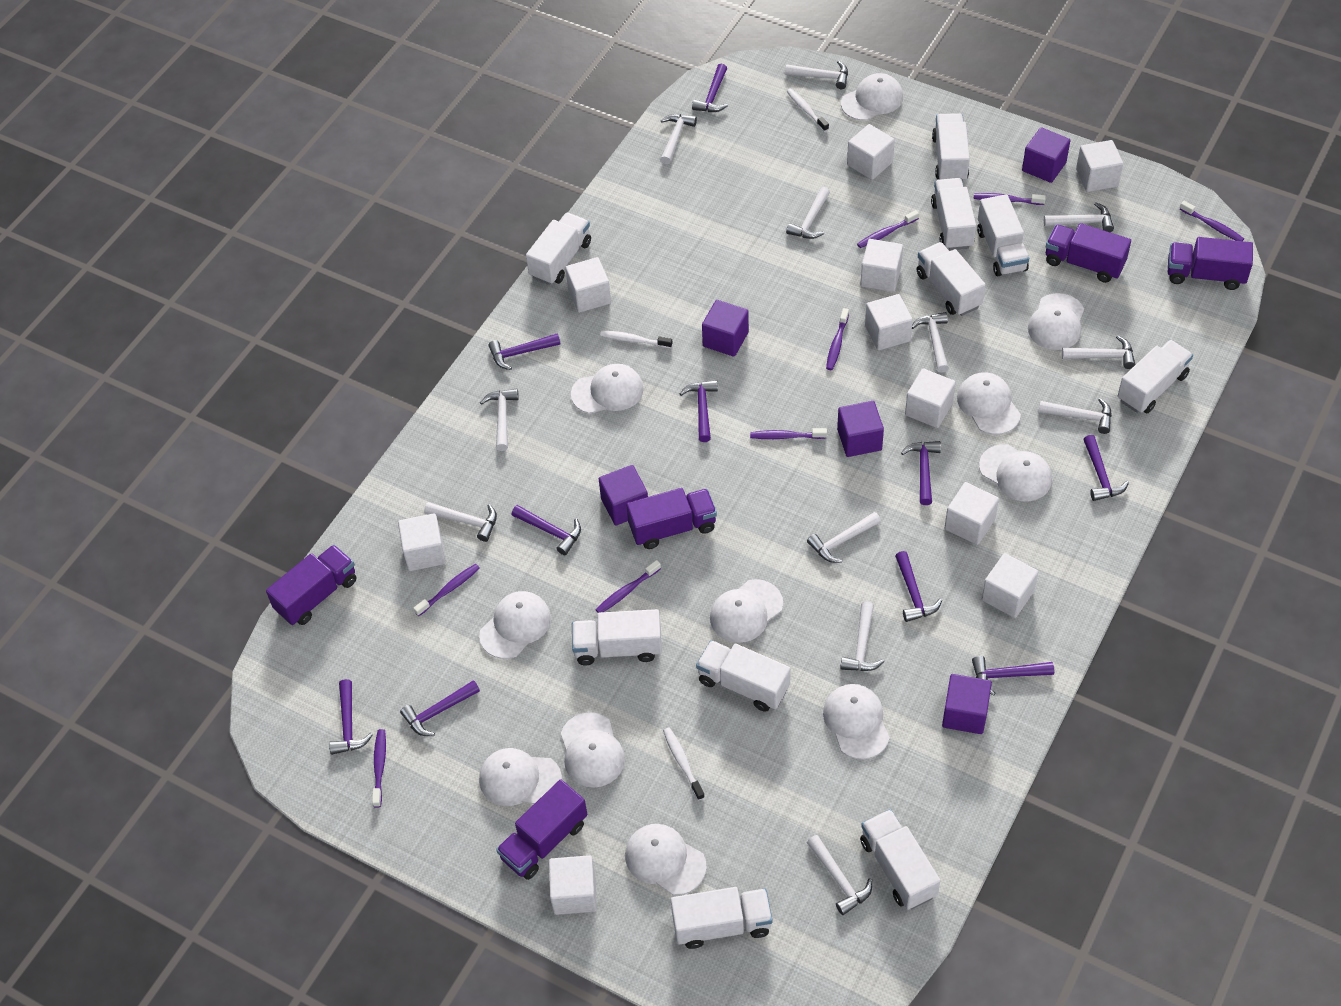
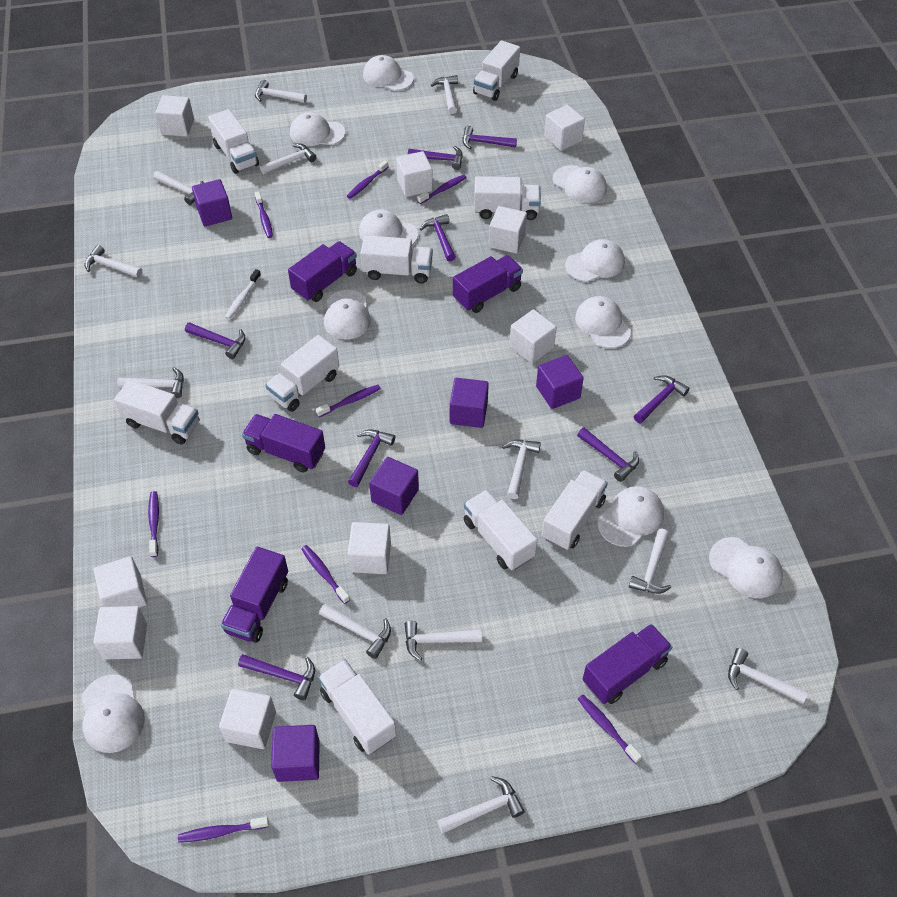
purple hammer: [329,679,373,755] [400,680,480,736] [488,333,561,370] [511,505,581,555] [680,380,718,442] [692,64,728,112] [895,551,942,622] [901,441,941,505] [972,656,1054,696] [1083,435,1129,501] = 10 -> [185,322,246,359] [238,654,315,700] [348,429,395,487] [408,146,463,170] [420,214,456,262] [463,126,517,149] [577,427,639,482] [634,375,690,424] = 8
white cap: [479,591,551,659] [479,748,562,806] [561,712,625,788] [571,364,644,414] [625,824,707,895] [710,579,783,643] [823,684,890,759] [841,73,903,121] [957,372,1021,435] [979,444,1052,501] [1028,293,1084,350] = 11 -> [81,674,145,753] [290,112,345,146] [324,290,371,340] [359,209,418,245] [363,55,414,91] [553,165,607,203] [565,239,625,282] [575,296,631,348] [597,486,664,547] [709,537,783,598] = 10
white cube: [398,513,446,571] [549,855,597,915] [565,257,611,313] [847,124,895,180] [860,239,903,292] [865,294,913,350] [905,368,956,428] [945,482,999,545] [982,553,1038,618] [1076,140,1123,192] = 10 -> [93,606,147,660] [94,556,147,608] [155,95,194,137] [219,689,276,749] [348,522,391,574] [396,151,433,197] [489,206,527,254] [509,309,557,364] [544,105,585,151] = 9
white toothbrush: [600,331,672,348] [663,728,705,801] [786,89,829,132] = 3 -> [225,269,261,319] = 1
white truck: [526,212,591,285] [572,609,662,666] [671,887,772,949] [696,640,791,712] [860,809,941,910] [916,242,985,316] [931,178,976,250] [932,113,970,182] [977,194,1029,276] [1118,340,1193,413] = 10 -> [114,379,199,444] [208,109,259,174] [265,335,339,412] [318,659,396,755] [360,235,433,284] [464,490,537,570] [473,40,520,101] [474,176,541,220] [542,470,608,550] = 9

